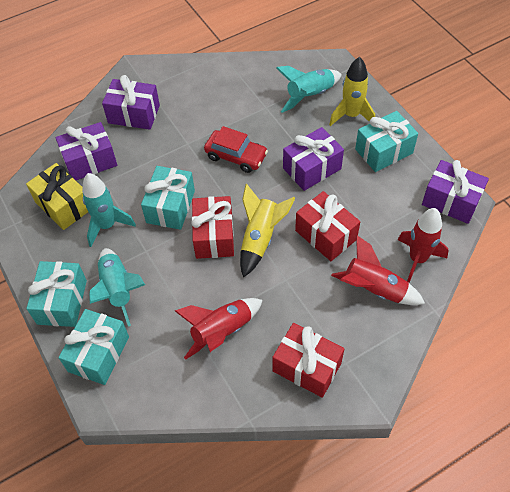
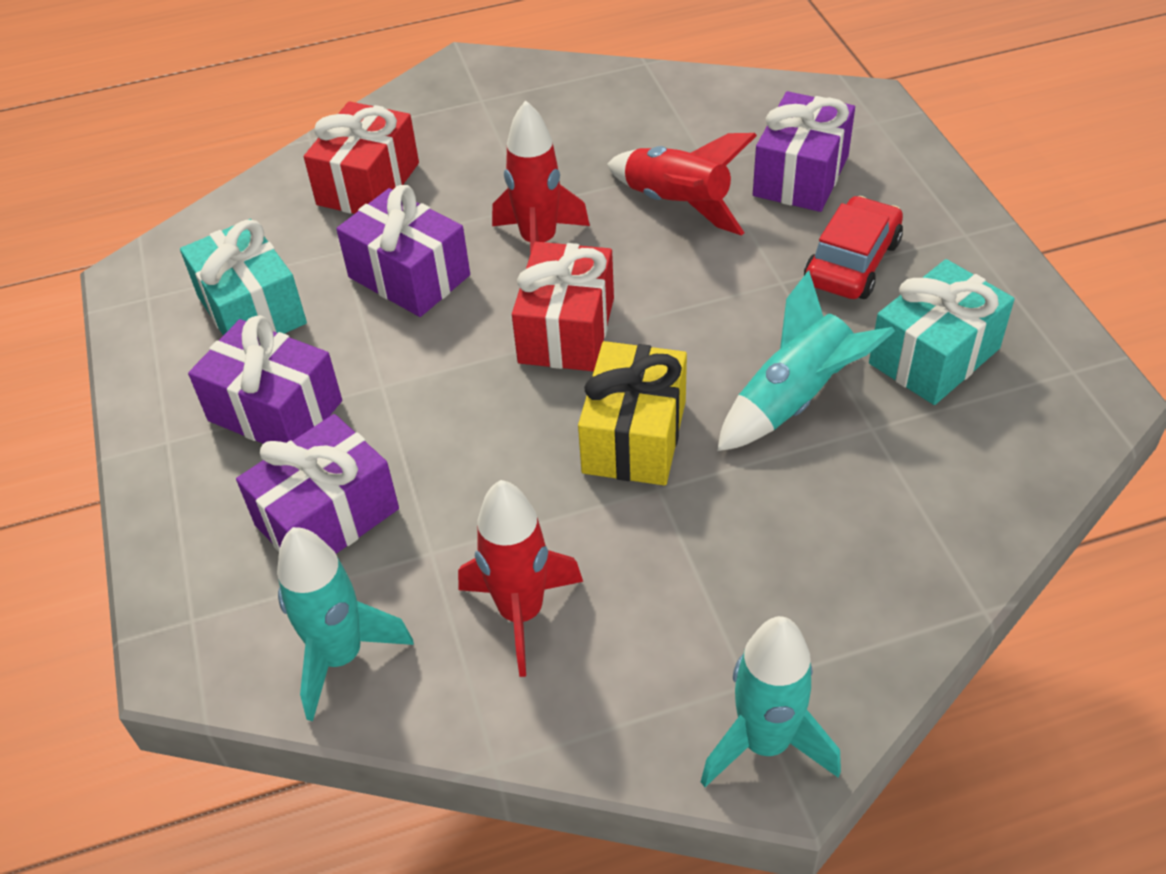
red gift: [191,196,234,259] [273,323,344,398] [295,191,360,261] = 3 -> [304,101,419,214] [512,242,614,371] = 2
turquoise gift: [26,261,87,327] [59,309,129,385] [141,166,195,230] [355,111,418,172] = 4 -> [180,219,307,336] [869,259,1015,405] = 2
yellow rocket: [240,184,295,278] [329,57,375,126] = 2 -> none = 0

